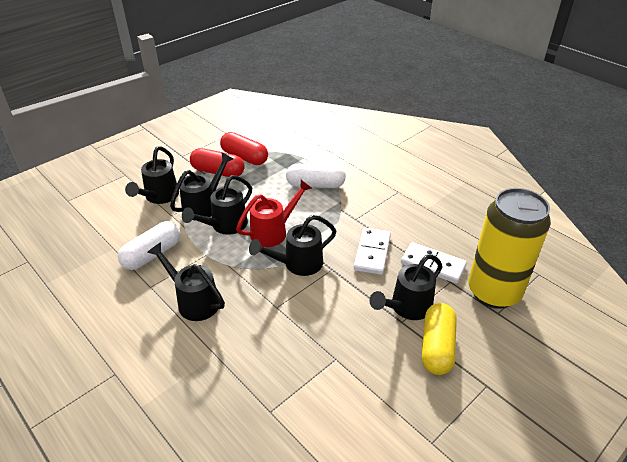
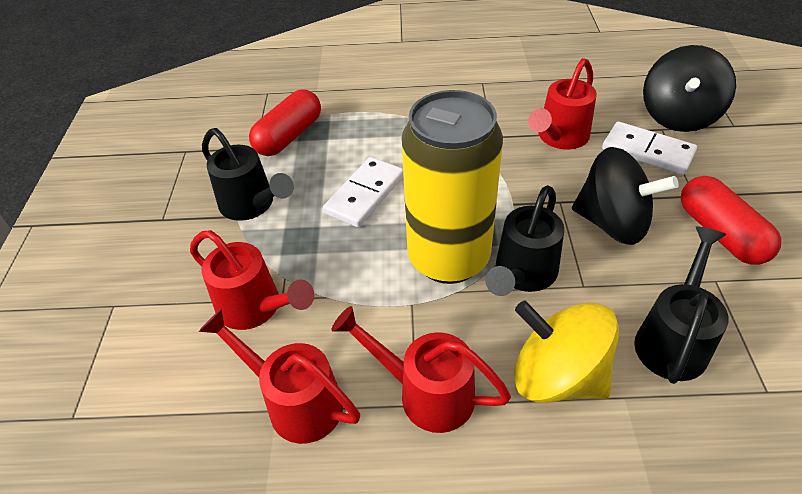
black spinning top: none = 0 -> [572,147,679,245] [643,45,736,132] = 2
black watering can: [125,146,179,204] [147,242,225,321] [170,152,233,217] [182,175,252,235] [249,215,337,276] [369,254,443,320] = 6 -> [202,128,294,221] [485,185,564,296] [634,226,729,384] = 3
red watering can: [236,180,312,247] = 1 -> [190,230,314,330] [199,308,360,444] [331,306,511,433] [528,58,597,149] = 4
white capsule: [118,221,181,270] [286,164,346,188] = 2 -> none = 0
yellow capsule: [422,303,457,375] = 1 -> none = 0
yellow spinning top: none = 0 -> [514,301,619,403] = 1

